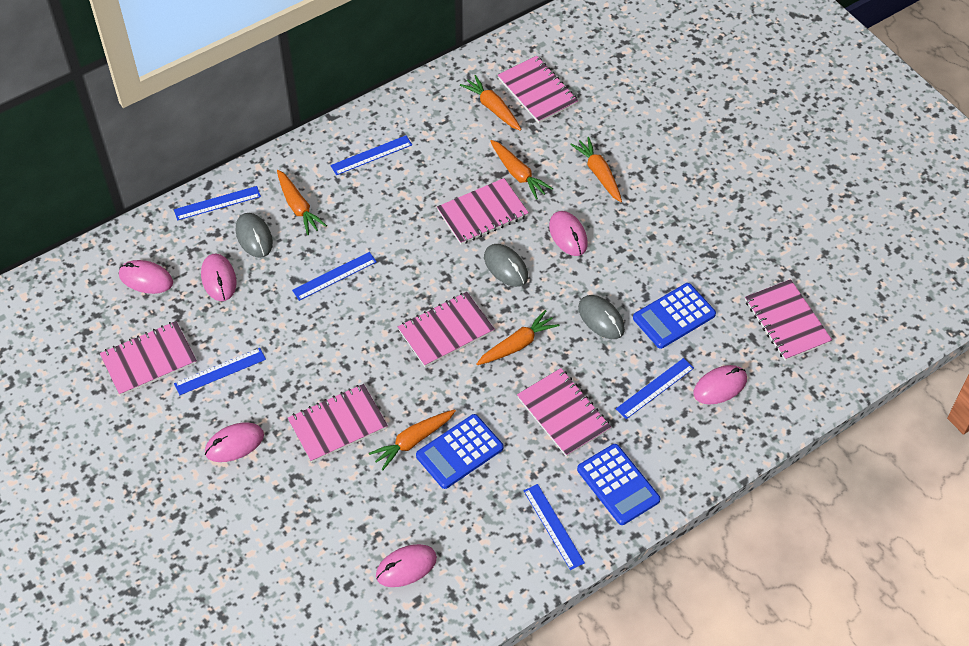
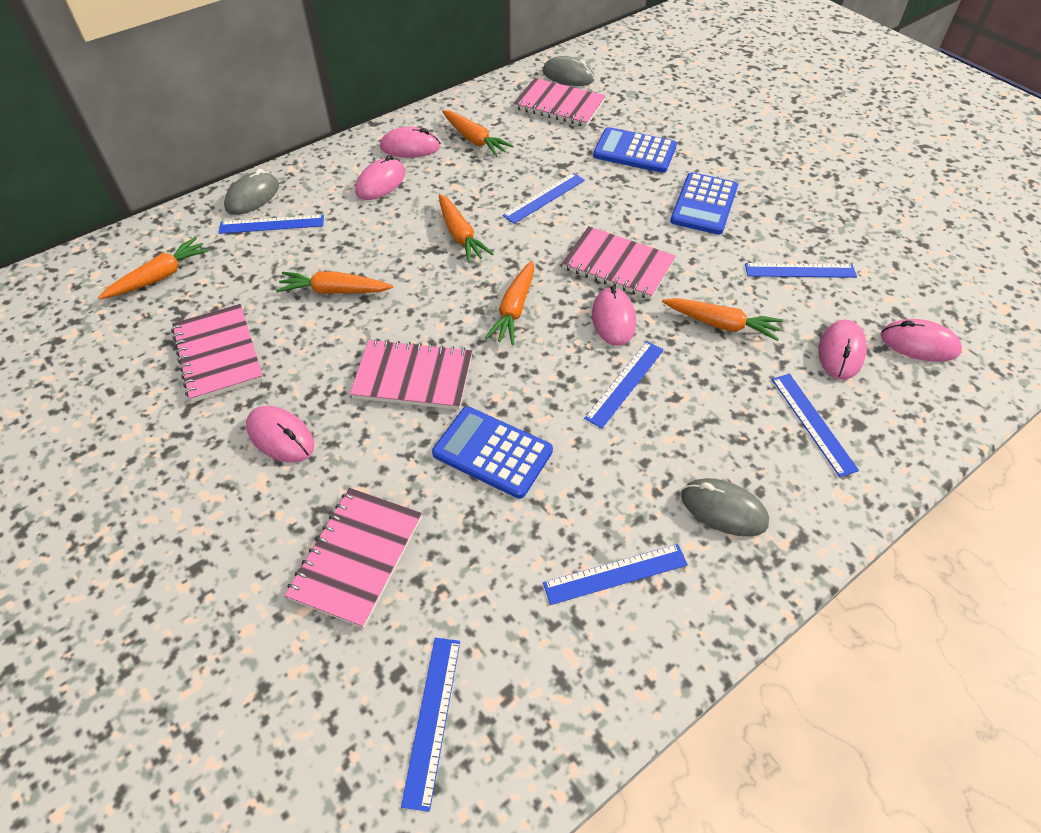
blue ruler: [174,186,261,220] [174,348,266,395] [292,252,377,301] [330,135,412,175] [524,484,585,570] [616,358,694,419] = 6 -> [219,215,324,234] [401,638,460,812] [503,173,585,224] [543,544,688,605] [584,341,664,428] [745,263,857,278] [772,374,859,477] = 7
pink notebook: [100,321,197,396] [288,384,388,463] [398,292,495,367] [437,178,529,245] [498,56,578,123] [517,368,611,457] [745,279,832,361] = 7 -> [171,304,264,402] [284,488,422,628] [350,339,472,410] [513,78,606,126] [562,226,676,299] = 5

